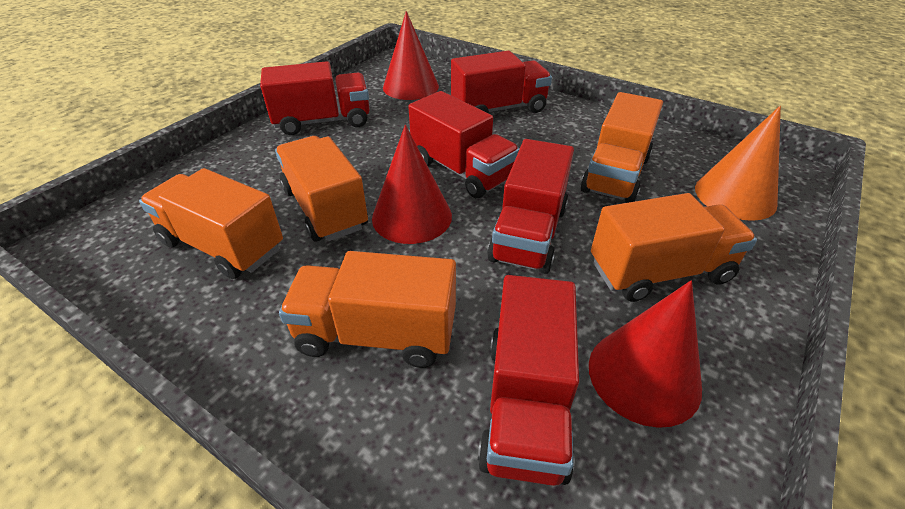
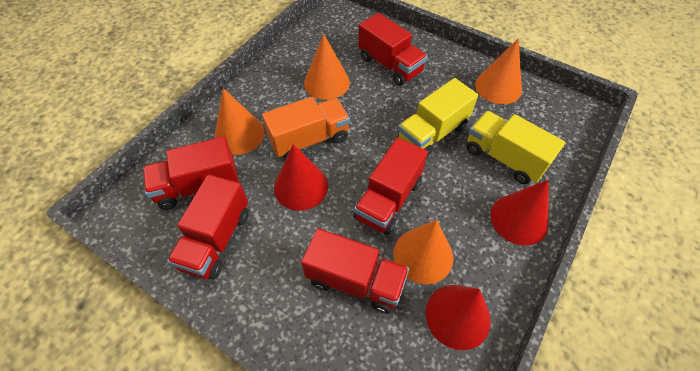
orange cone: [695,106,781,221] = 1 -> [214,88,265,155] [304,34,350,100] [394,220,453,284] [475,39,522,104] = 4
orange truck: [139,168,283,279] [275,136,368,241] [279,251,456,368] [581,92,663,203] [591,193,757,302] = 5 -> [262,97,350,160] = 1
yellow truck: none = 0 -> [397,78,478,157] [467,111,565,184] = 2

